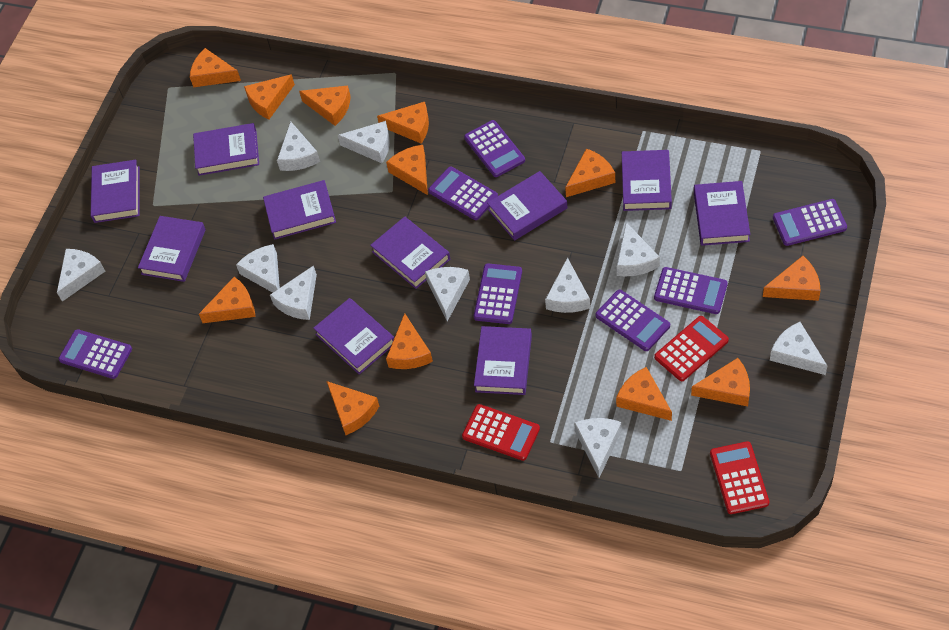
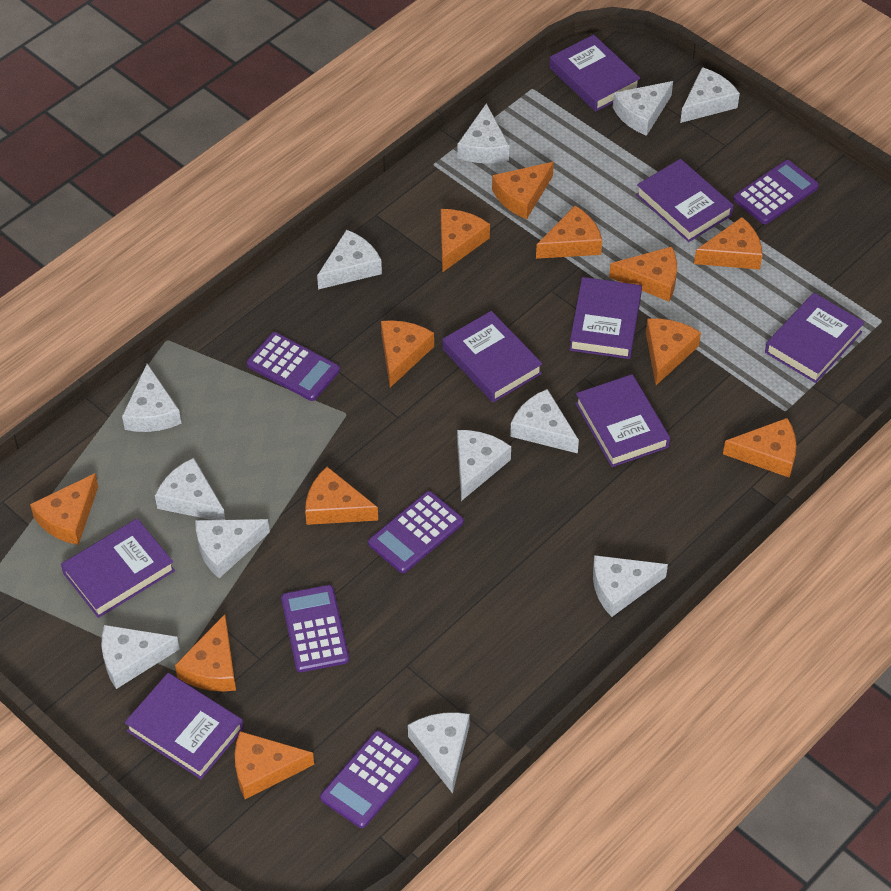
purple book: [91,160,140,223] [138,216,206,282] [193,123,259,176] [263,180,336,240] [313,298,394,375] [370,216,450,289] [474,326,532,395] [487,171,568,241] [622,150,672,211] [694,181,750,246] = 10 -> [61,518,175,618] [124,673,244,779] [442,311,543,403] [549,34,641,112] [569,277,642,359] [575,374,670,467] [636,159,734,242] [765,293,865,383] = 8
purple calculator: [58,329,132,379] [428,167,498,220] [464,120,525,177] [474,263,522,324] [595,290,670,351] [654,267,728,314] [773,199,847,246] = 7 -> [247,332,340,401] [281,585,349,672] [320,730,419,828] [368,491,464,573] [733,160,819,224] = 5
red calculator: [462,404,540,461] [654,316,729,381] [710,441,769,514] = 3 -> none = 0
white cheese: [57,249,105,302] [236,244,280,293] [270,265,317,320] [277,121,320,171] [338,121,390,163] [425,267,470,322] [545,257,590,313] [574,418,622,478] [617,222,660,276] [770,322,827,375] = 10 -> [101,625,180,689] [122,364,182,432] [155,458,225,520] [195,519,270,578] [317,230,382,289] [408,712,470,794] [457,430,511,501] [458,103,509,163] [510,389,579,453] [593,555,668,617] [613,81,673,136] [680,67,740,123] = 12

